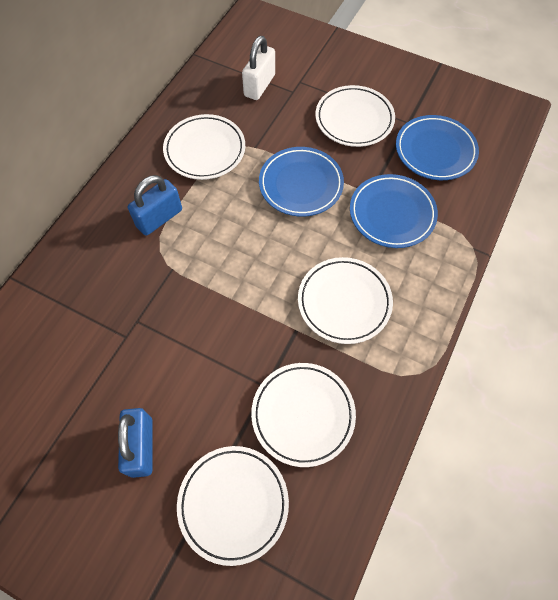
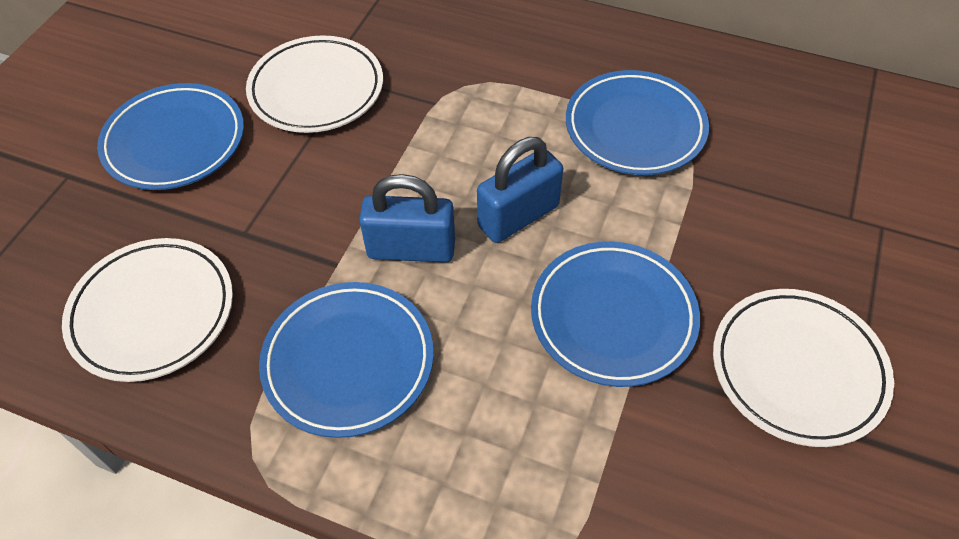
blue plate: [259,147,344,217] [350,174,438,248] [396,115,479,180] = 3 -> [97,83,244,190] [259,282,434,438] [531,241,700,387] [566,70,709,175] = 4
white padlock: [242,36,275,100] = 1 -> none = 0
white plate: [163,114,245,180] [177,446,289,566] [251,363,356,467] [298,257,393,344] [315,85,395,147] = 5 -> [62,238,233,382] [246,35,383,133] [713,289,894,447] = 3

